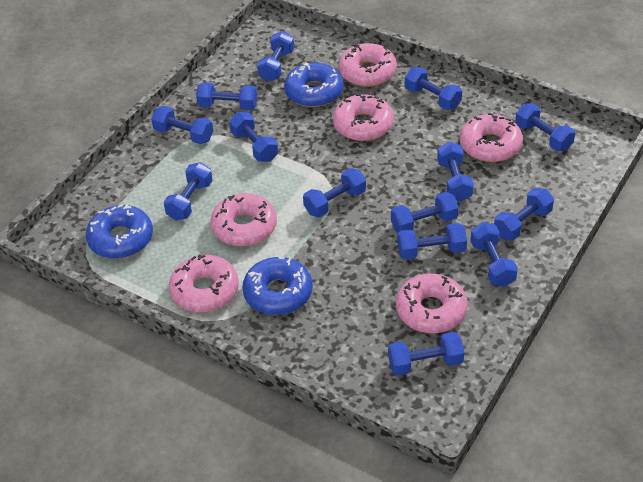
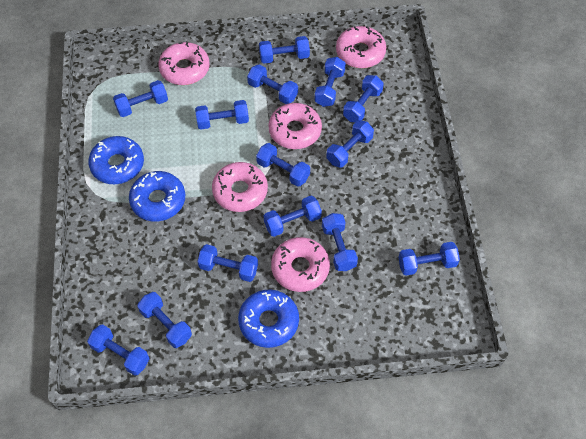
pink donut: [169,255,239,313] [210,193,277,246] [333,94,394,141] [339,43,397,87] [396,274,468,333] [460,113,523,162] = 6 -> [158,42,210,85] [212,162,268,212] [268,103,322,149] [271,237,330,292] [336,26,386,68] = 5

